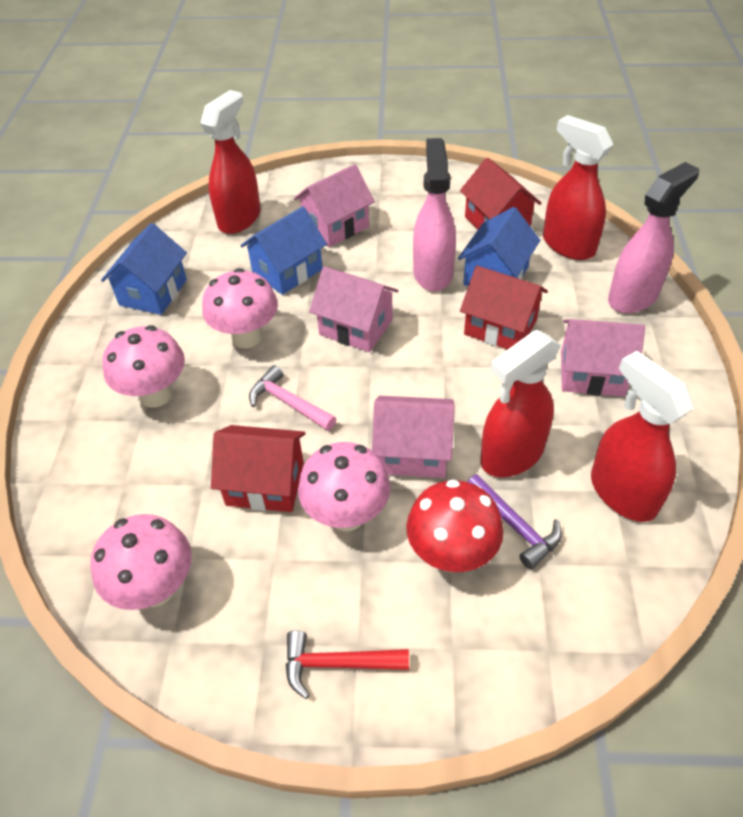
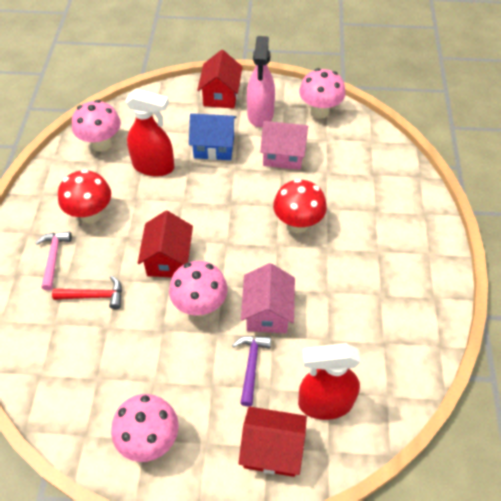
blue house: [101,223,187,315] [240,206,327,295] [458,207,540,286] = 3 -> [189,113,237,160] = 1
pink house: [294,164,375,247] [309,266,399,352] [372,396,455,478] [561,319,645,397] = 4 -> [241,263,295,333] [260,121,309,170] = 2
pink spray bottle: [413,138,456,291] [608,162,699,313] = 2 -> [247,36,275,127] = 1
red mushroom: [406,479,504,573] = 1 -> [58,169,111,223] [273,179,327,233] = 2
red spray bottle: [200,90,261,234] [480,330,561,477] [543,115,614,260] [591,351,694,522] = 4 -> [125,89,175,177] [298,343,361,420] = 2

